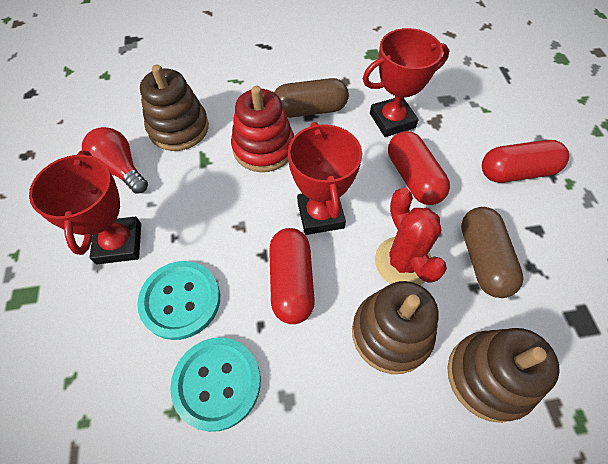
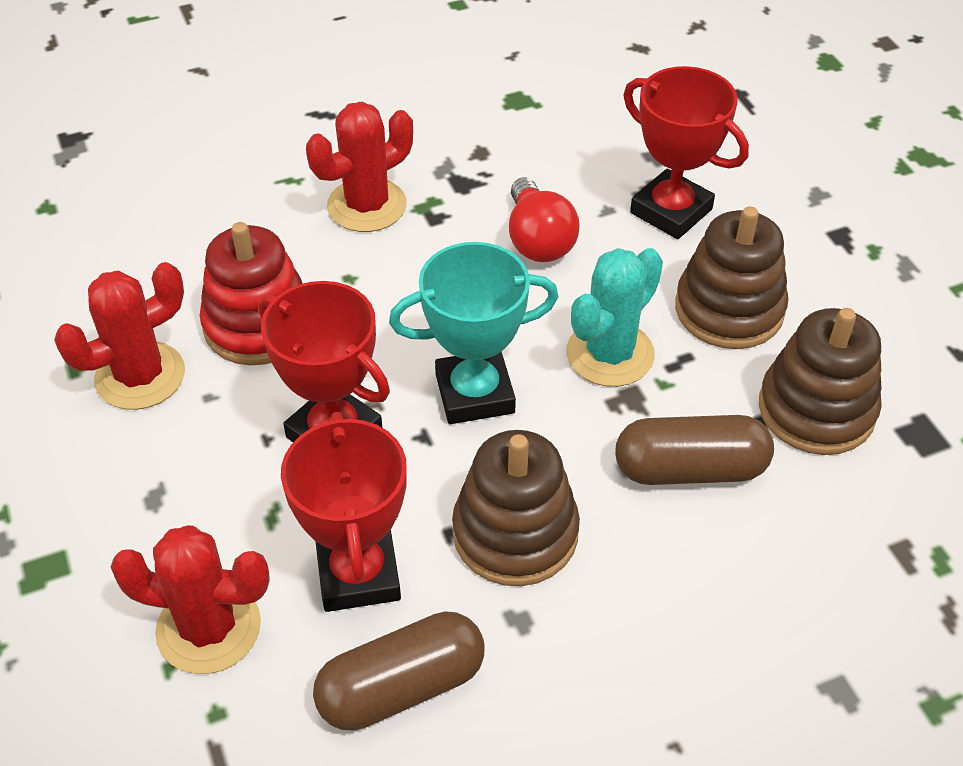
red cactus: [375,188,447,285] = 1 -> [54,262,185,410] [111,525,270,674] [306,102,413,232] = 3
red capsule: [269,228,315,324] [388,131,450,205] [482,140,569,183] = 3 -> none = 0
turquoise button: [137,261,220,340] [170,337,261,432] = 2 -> none = 0
turquoise cactus: none = 0 -> [567,248,663,387] = 1
turquoise trophy: none = 0 -> [389,242,558,424] = 1

